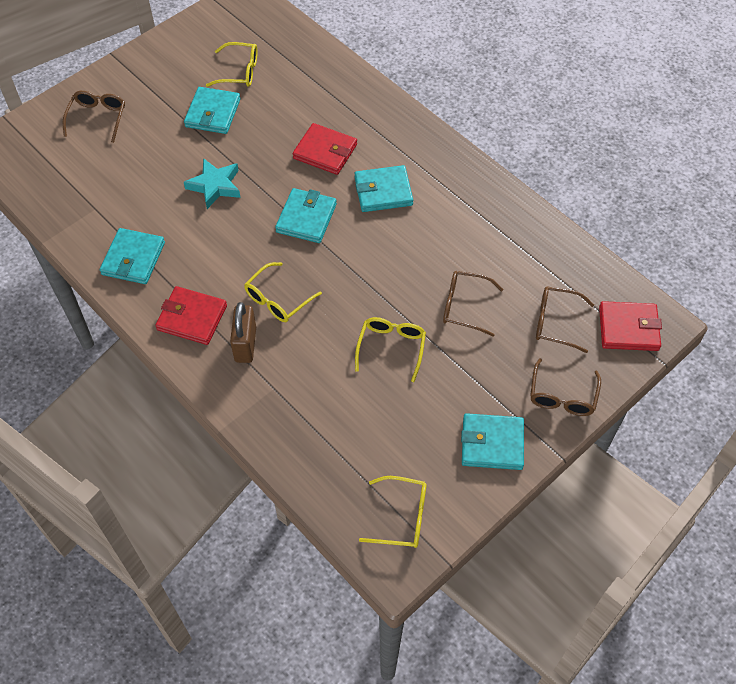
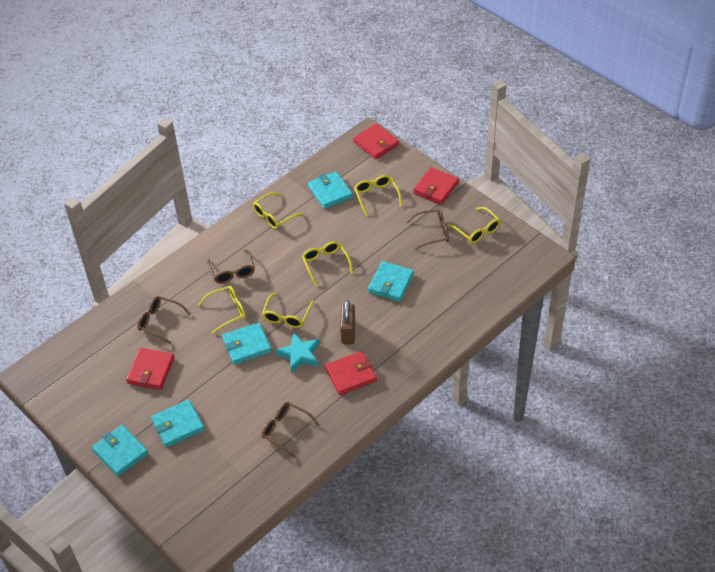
red wallet: [155,286,227,345] [293,123,357,175] [599,301,662,351] = 3 -> [126,348,174,390] [325,351,377,395] [353,123,399,159] [413,167,459,205] = 4
yellow glasses: [206,42,257,87] [244,262,322,322] [355,317,426,382] [359,476,427,548] = 4 -> [198,286,246,334] [253,192,304,229] [262,293,314,328] [302,241,353,286] [354,175,402,216] [448,207,501,244] = 6

